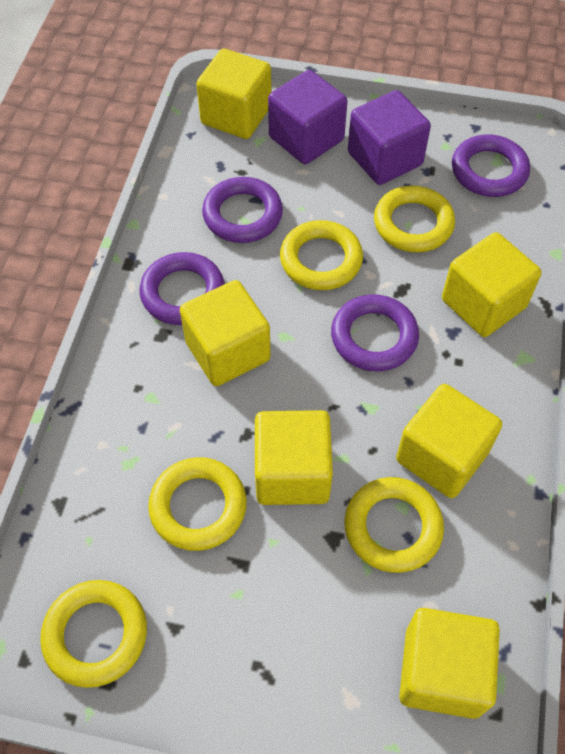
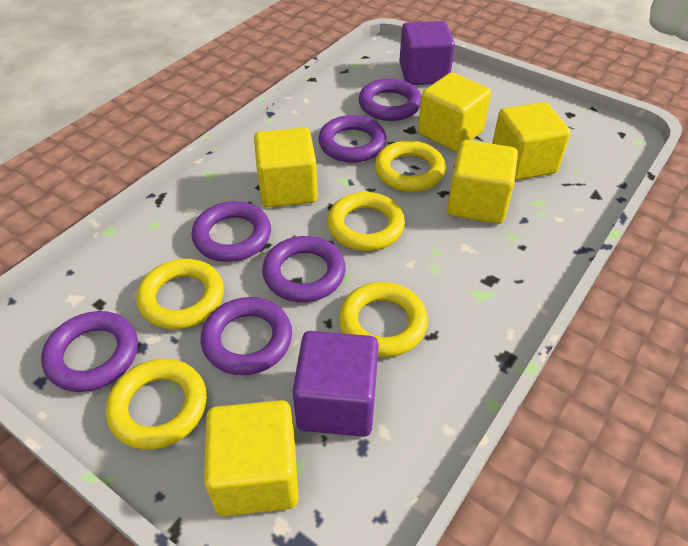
purple ring: [140,252,225,325] [202,177,283,243] [331,294,419,371] [452,135,530,197] = 4 -> [41,311,138,392] [191,201,271,262] [201,297,292,375] [262,236,346,302] [318,115,386,163] [358,78,421,121] = 6
yellow cube: [180,280,271,386] [196,49,271,139] [255,410,333,505] [396,384,502,498] [399,608,500,719] [442,232,542,337] = 6 -> [204,400,299,516] [254,128,318,207] [418,72,491,151] [447,140,518,224] [492,102,570,180] = 5

